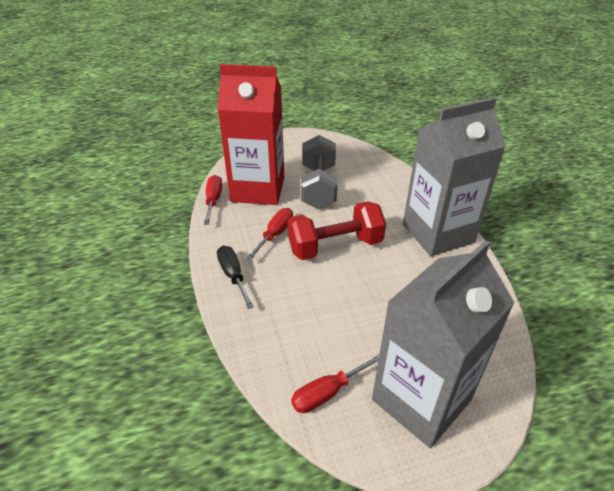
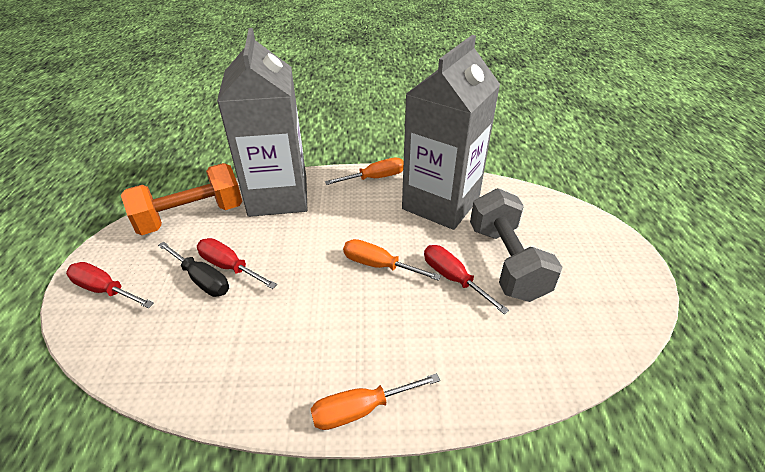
orange dumbbell: none = 0 -> [121,163,242,235] = 1
orange screwdriver: none = 0 -> [311,373,440,430] [325,158,404,185] [343,239,441,281] = 3
red carton: [217,64,284,205] = 1 -> none = 0
red dumbbell: [287,201,386,260] = 1 -> none = 0

